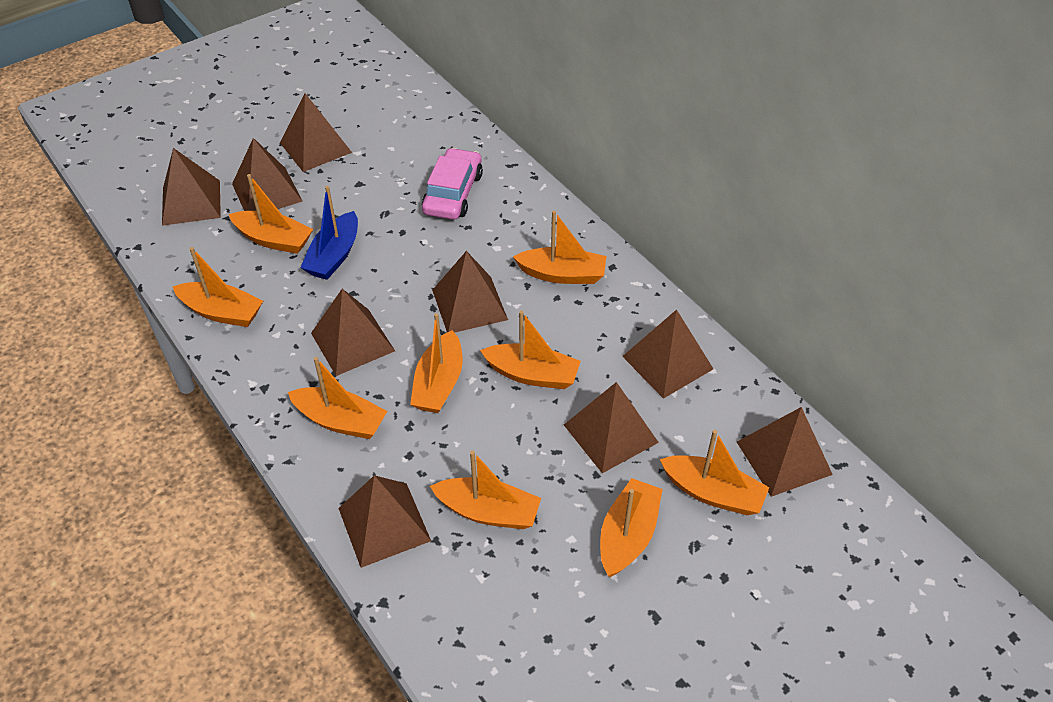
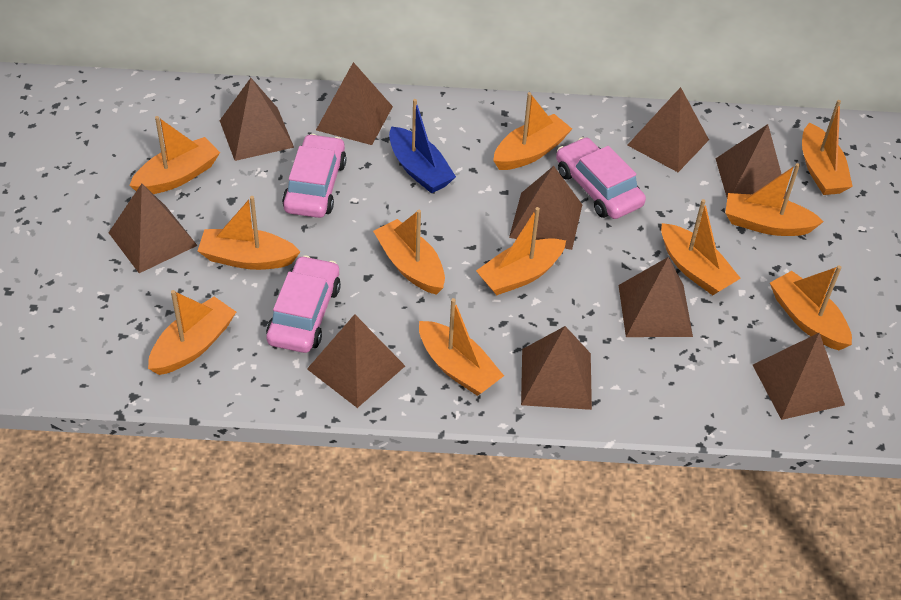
brown pyramid: [162,148,221,226] [232,138,303,211] [280,93,352,172] [311,289,395,376] [338,475,431,568] [432,251,508,333] [564,382,659,473] [622,309,713,399] [737,407,833,497] = 9 -> [109,184,198,273] [220,78,294,161] [307,314,405,408] [316,62,393,145] [509,166,582,250] [521,326,592,410] [618,257,693,337] [627,87,709,172] [715,124,789,200] [753,333,845,420] = 10
orange boat: [173,247,263,327] [229,174,313,254] [288,357,387,439] [410,313,463,413] [430,451,541,529] [480,311,581,389] [513,211,606,284] [600,478,663,577] [659,430,769,515] = 9 -> [129,116,220,194] [148,290,236,375] [198,196,300,270] [373,210,445,295] [419,298,504,396] [476,207,566,295] [493,92,572,170] [661,199,741,295] [725,163,824,236] [770,265,852,350] [802,100,853,195] = 11
pink car: [422,148,483,220] = 1 -> [266,255,341,353] [282,134,347,218] [556,137,646,219] = 3

